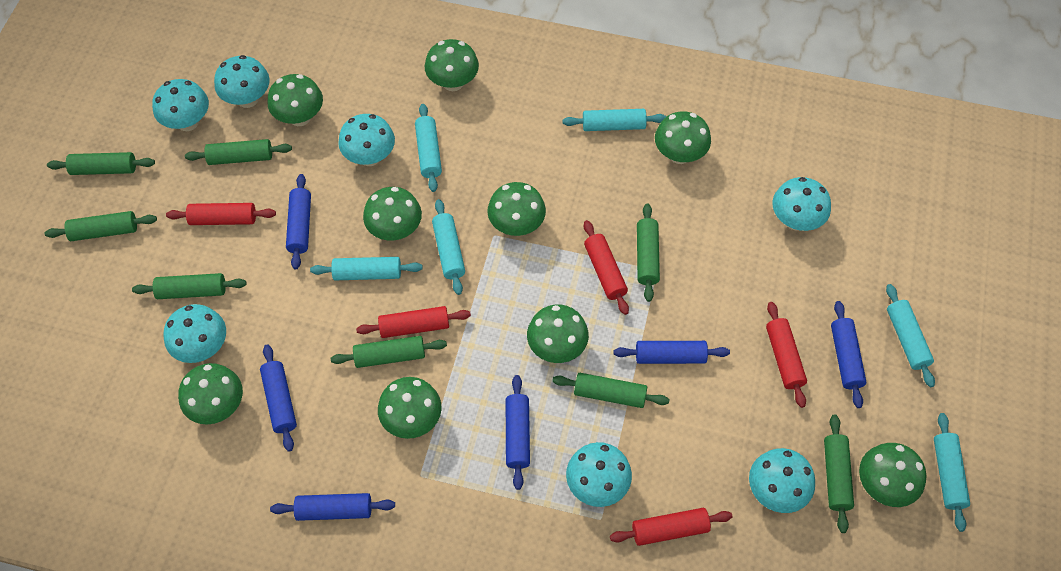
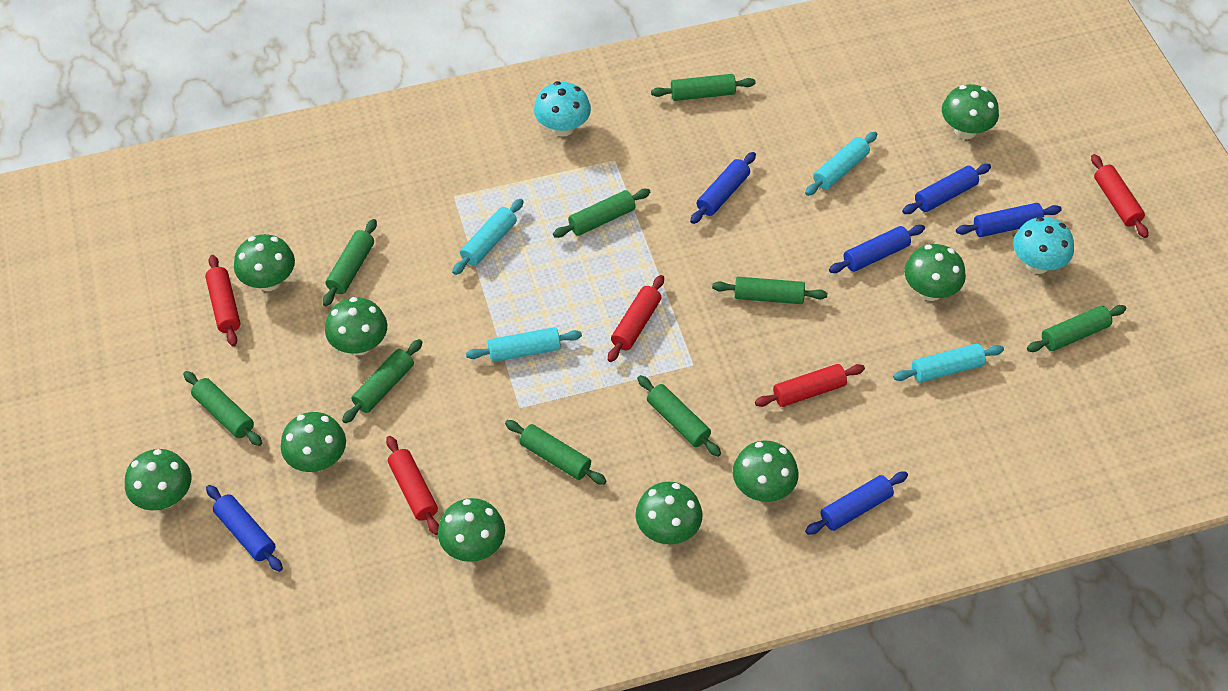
green rolling pin: [45,211,157,241] [47,152,155,175] [132,273,247,299] [185,139,292,165] [331,336,447,368] [552,373,670,408] [637,203,660,302] [824,414,854,533] = 8 -> [183,371,262,446] [323,219,377,306] [342,339,422,423] [505,420,607,485] [553,189,651,238] [637,375,721,457] [651,74,756,101] [712,277,827,304] [1027,305,1126,352] = 9
turquoise mushroom: [152,79,209,131] [163,304,226,363] [214,55,270,108] [338,114,395,166] [566,442,632,507] [749,448,815,513] [772,177,831,231] = 7 -> [534,81,591,137] [1013,217,1074,274] = 2
turquoise rolling pin: [310,257,423,280] [415,104,442,192] [432,199,465,295] [562,109,666,131] [886,284,935,387] [934,413,970,532] = 6 -> [452,199,524,275] [466,327,582,362] [805,132,877,196] [893,343,1004,383] = 4

